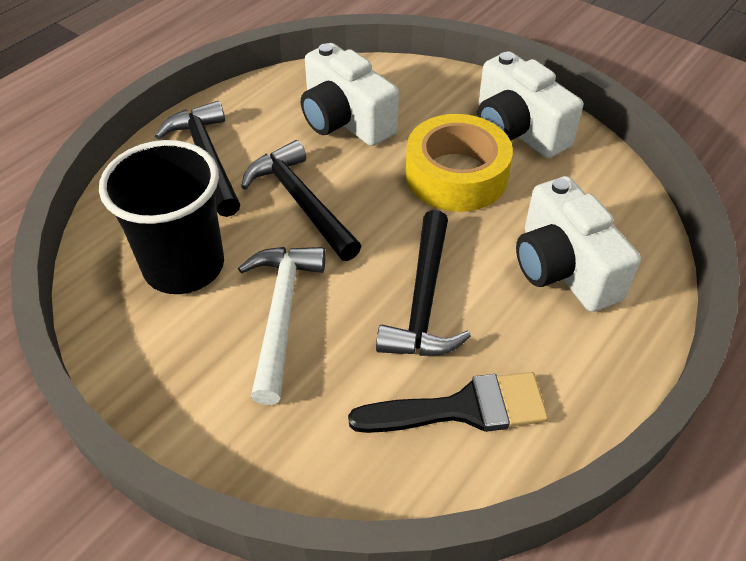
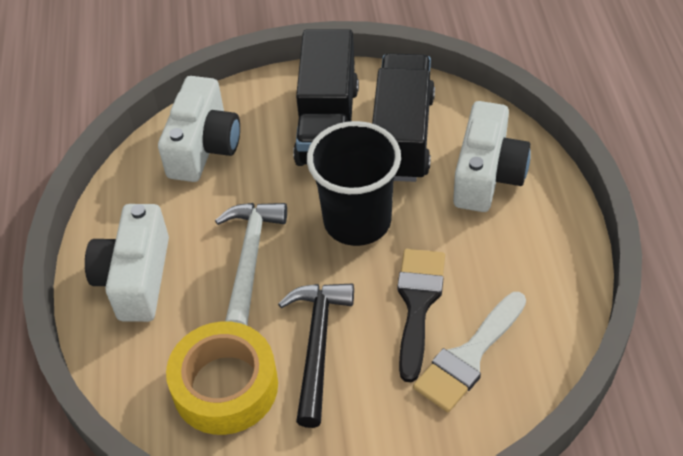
black hammer: [155,101,240,217] [241,140,361,261] [376,210,471,356] = 3 -> [278,284,354,428] = 1
black truck: none = 0 -> [293,30,359,166] [372,53,435,182] = 2
white brush: none = 0 -> [413,292,526,412] = 1

